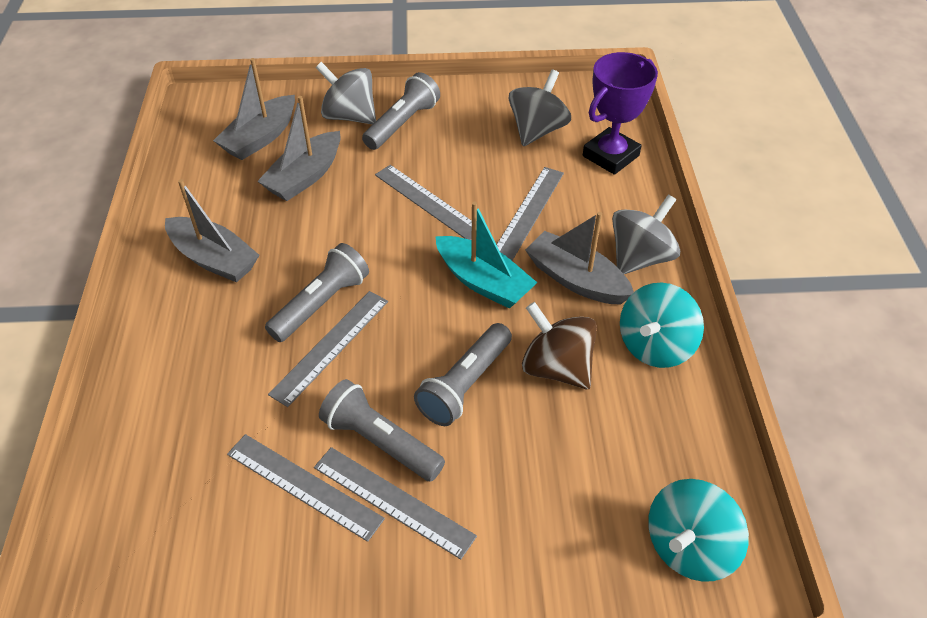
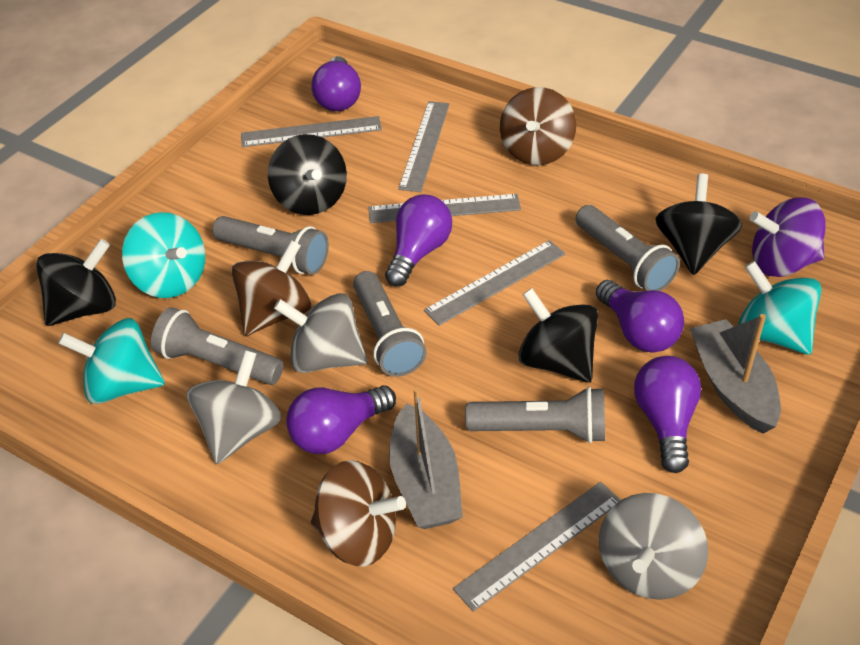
black spinning top: none = 0 -> [36,239,116,326] [268,134,347,215] [518,288,598,383] [655,174,742,275] = 4
brown spinning top: [522,302,597,389] = 1 -> [231,240,311,336] [311,460,406,566] [500,87,576,165] = 3
grey boat: [165,179,259,283] [213,58,295,160] [257,96,341,201] [525,212,634,305] = 4 -> [389,387,463,529] [690,314,781,434] = 2
grey flashlight: [265,243,369,342] [319,379,445,482] [362,72,440,150] [414,323,512,426] = 4 -> [151,307,284,385] [212,216,329,275] [353,271,426,377] [465,387,605,443] [576,205,680,291] = 5
purple light bulb: none = 0 -> [286,385,396,454] [312,56,361,111] [385,195,452,287] [596,280,684,353] [634,356,701,473] = 5
purple spinning top: none = 0 -> [750,198,825,277] = 1
purple trophy: [583,52,658,175] = 1 -> none = 0
turquoise boat: [435,201,537,309] = 1 -> none = 0
turquoise spinning top: [620,283,704,368] [648,479,749,582] = 2 -> [58,318,165,404] [122,212,205,298] [738,261,822,355] = 3

